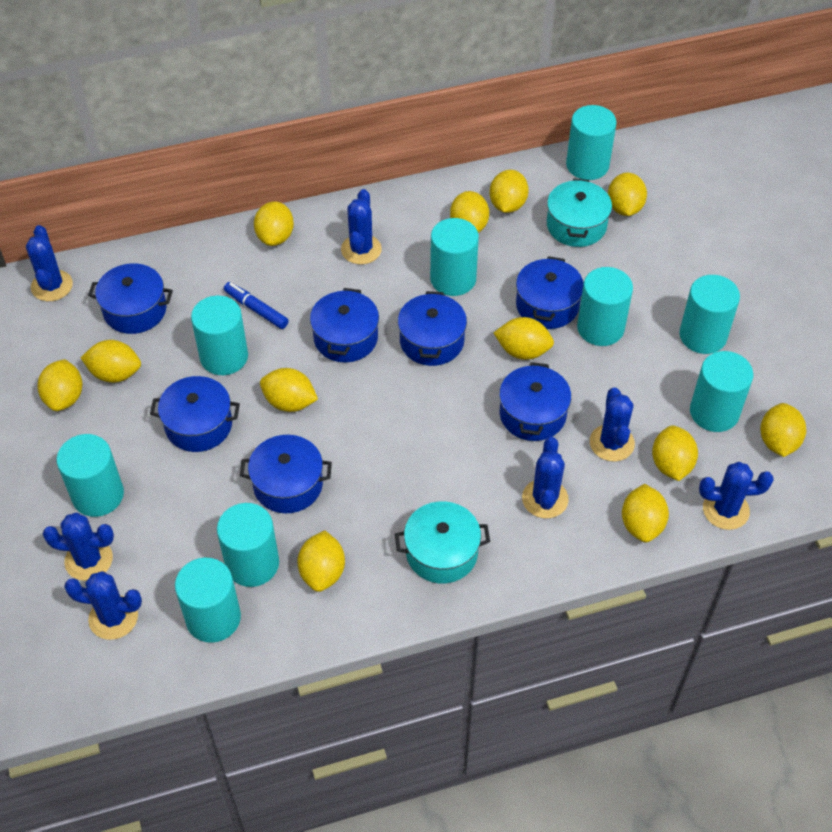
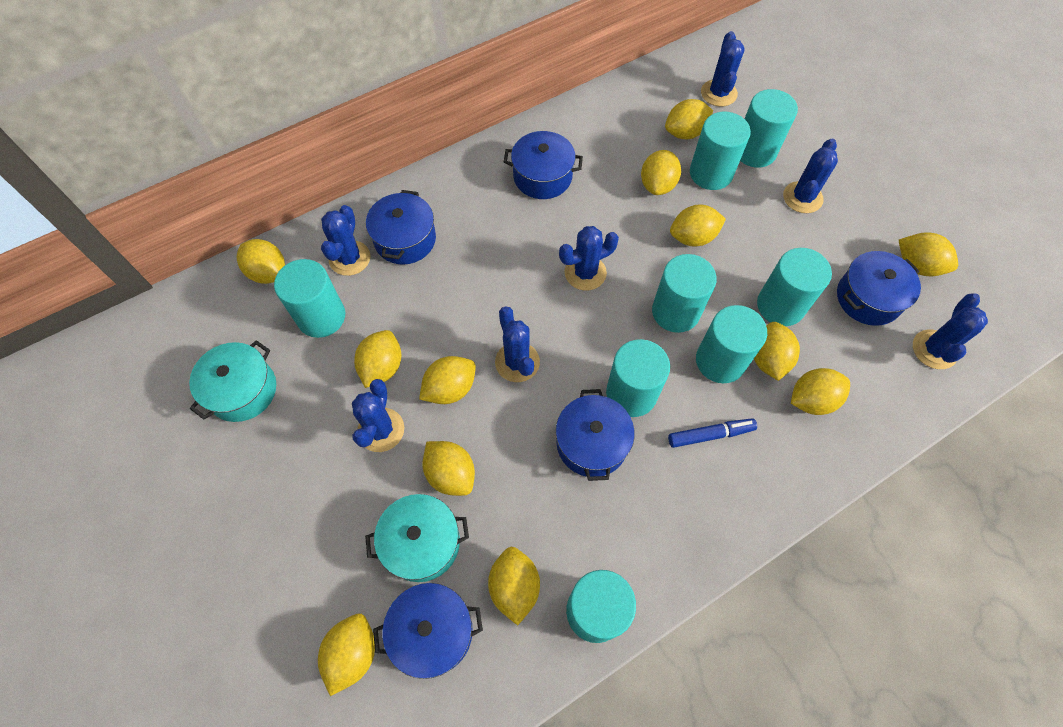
blue pot: [88,263,173,334] [150,376,240,452] [240,435,332,513] [310,288,379,362] [398,291,467,366] [499,362,571,441] [516,256,584,329] = 7 -> [366,190,436,265] [373,583,483,679] [504,131,583,199] [556,389,635,481] [837,251,921,326] = 5
turquoise cylinder: [56,434,124,517] [175,558,241,643] [191,296,248,375] [217,503,279,587] [430,218,479,296] [566,105,616,180] [577,267,633,346] [679,275,740,354] [690,351,753,432] = 9 -> [274,259,345,338] [566,570,636,643] [606,339,670,417] [652,254,717,333] [690,112,751,190] [696,305,767,383] [740,89,798,168] [757,248,832,326] = 8

